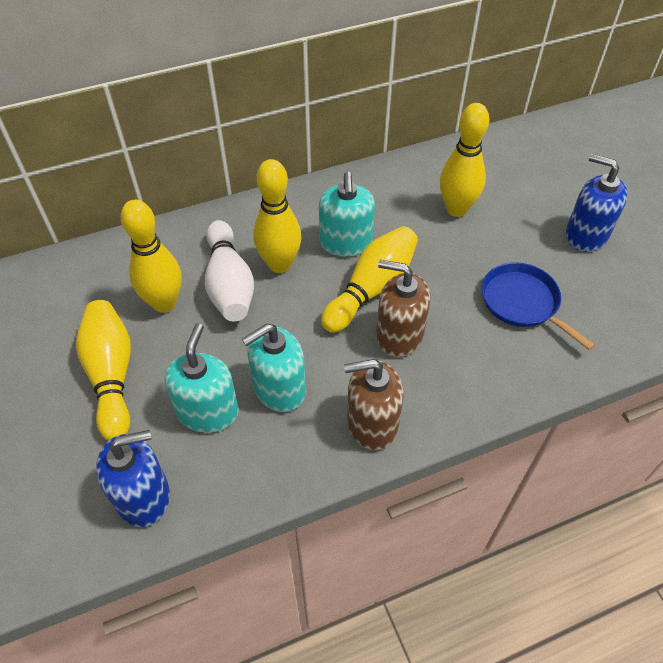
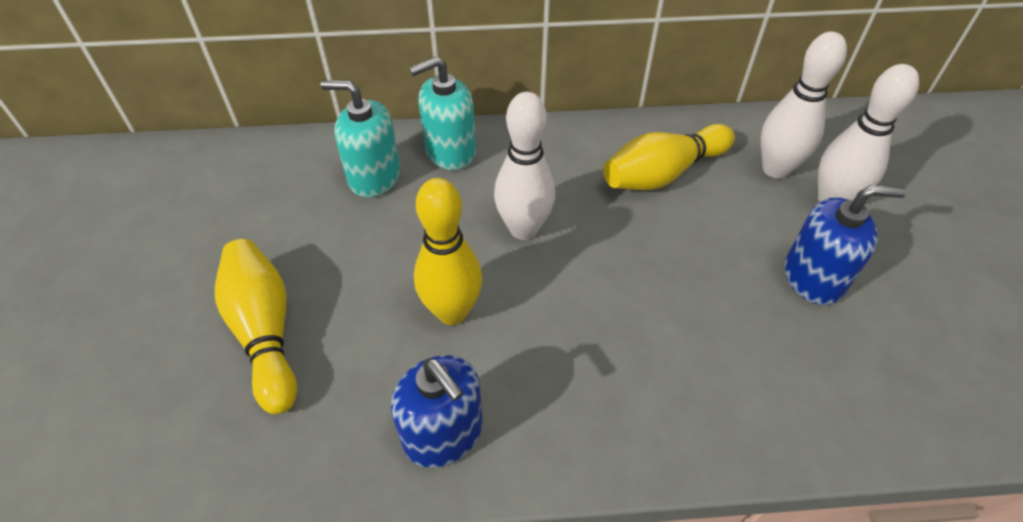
blue pan: [482,262,595,350] = 1 -> none = 0
brown soap dispenser: [344,359,404,450] [376,260,430,357] = 2 -> none = 0
turquoise soap dispenser: [164,323,239,433] [242,323,306,412] [319,172,375,257] = 3 -> [321,80,400,198] [409,57,476,170] = 2
white bowling pin: [205,220,254,321] = 1 -> [494,92,555,240] [761,31,847,179] [818,64,919,202] = 3
yellow bowling pin: [76,300,131,441] [121,200,182,313] [253,159,302,273] [321,226,418,333] [440,103,489,217] = 5 -> [215,239,297,414] [414,178,482,325] [603,124,735,190] = 3

